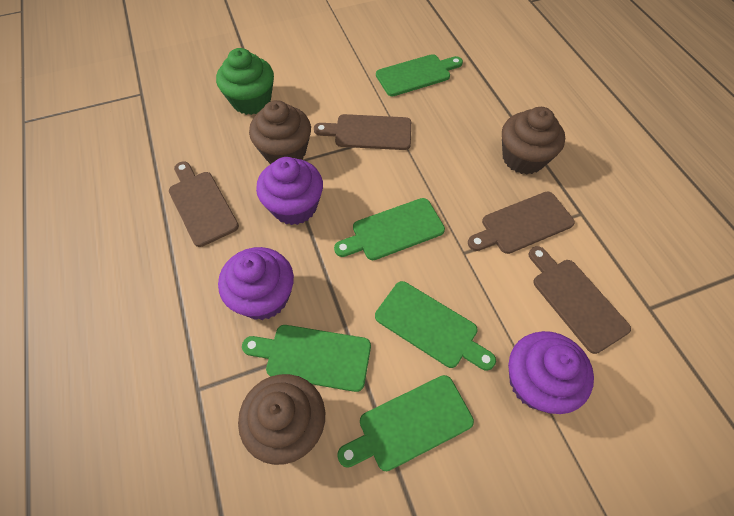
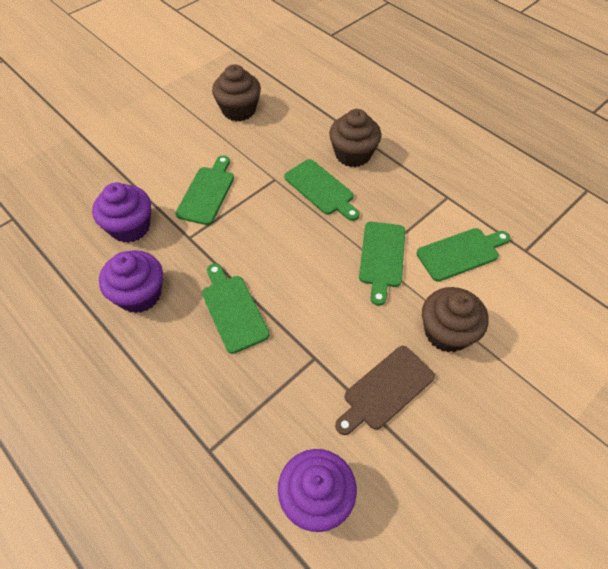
brown cutting board: [169,161,239,247] [314,114,411,150] [468,192,575,254] [529,246,631,354] = 4 -> [335,346,435,435] = 1
green cupcake: [216,48,274,115] = 1 -> none = 0

